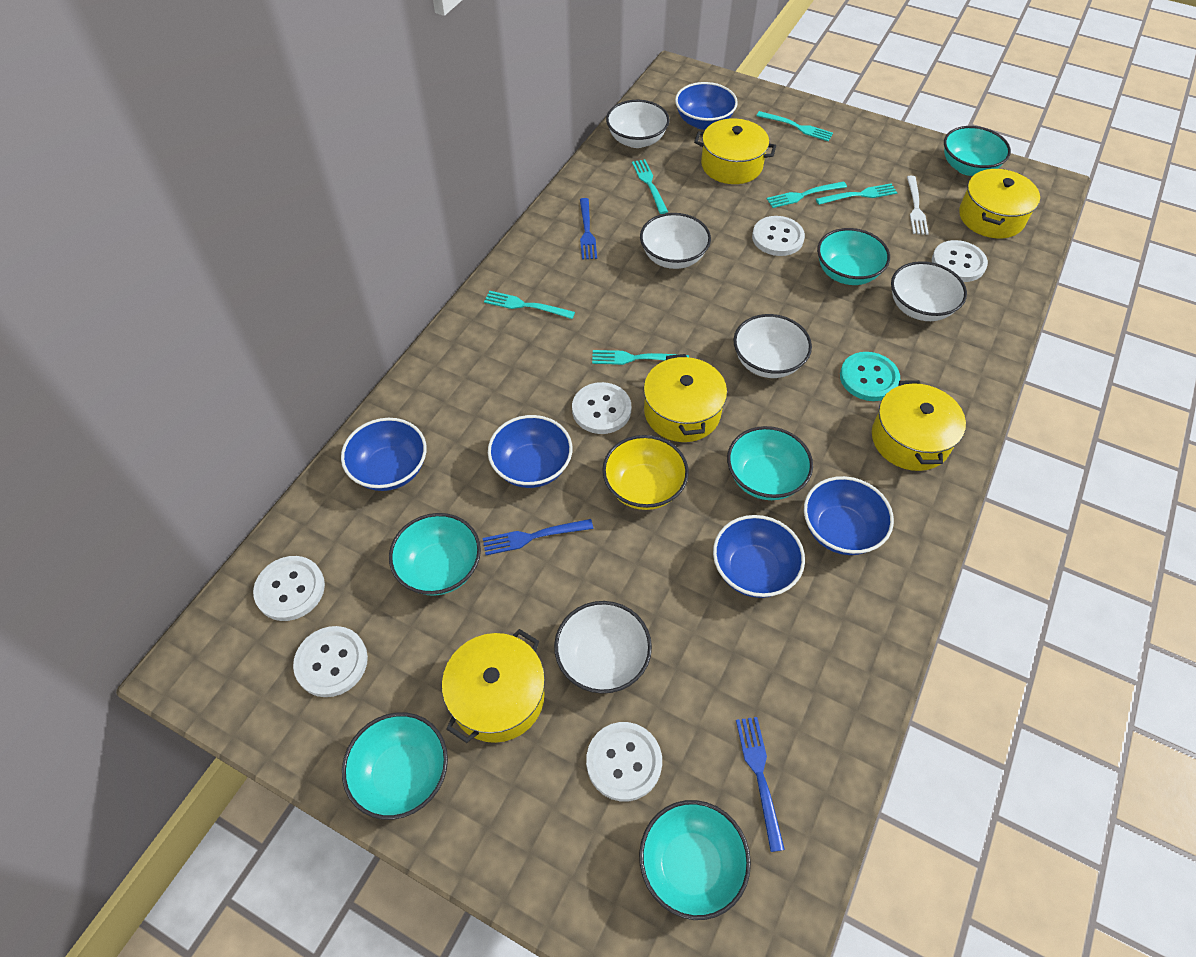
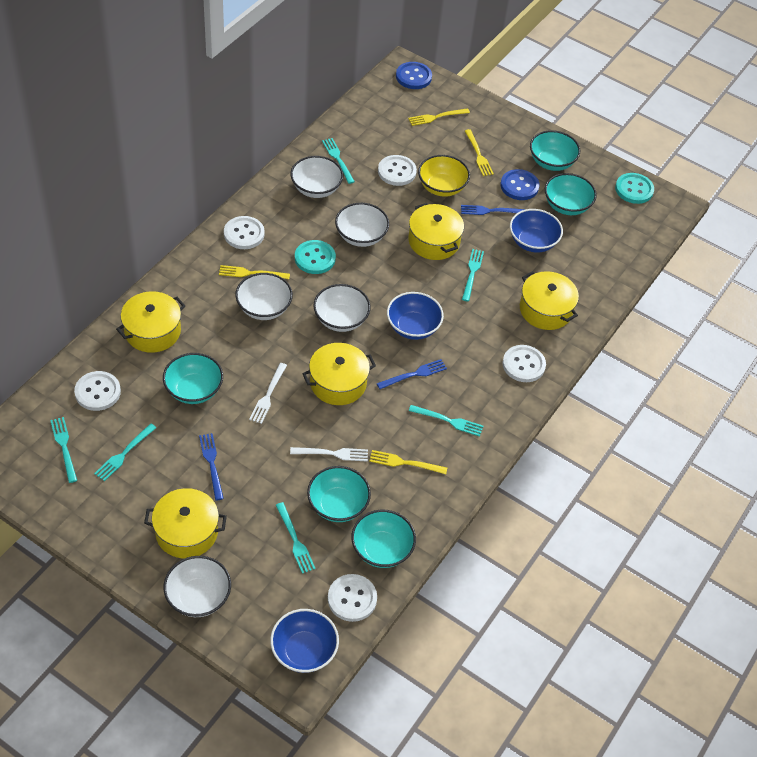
blue bowl: [341,418,427,491] [488,415,572,488] [675,82,738,130] [713,515,805,598] [804,476,894,555] = 5 -> [270,609,339,673] [387,292,444,340] [510,209,563,253] = 3
blue button: none = 0 -> [396,62,432,89] [501,169,539,200] = 2
turquoise bowl: [342,712,448,820] [389,513,481,596] [639,800,751,920] [727,426,813,500] [817,228,890,285] [944,126,1011,176] = 6 -> [163,353,223,404] [307,466,371,522] [351,510,416,568] [530,130,580,171] [545,173,597,215] = 5
turquoise button: [840,352,900,401] = 1 -> [295,240,336,274] [615,173,654,204] = 2
white button: [253,556,325,621] [293,626,368,697] [572,382,631,434] [586,722,662,802] [752,216,805,256] [932,240,988,282] = 6 -> [74,371,121,411] [224,216,265,249] [328,574,377,622] [378,155,417,186] [503,345,546,382] = 5
white fork: [907,176,929,235] = 1 -> [249,363,287,424] [290,447,368,462] = 2
yellow fork: none = 0 -> [219,265,290,279] [369,450,447,474] [408,108,470,126] [465,129,494,176] = 4

